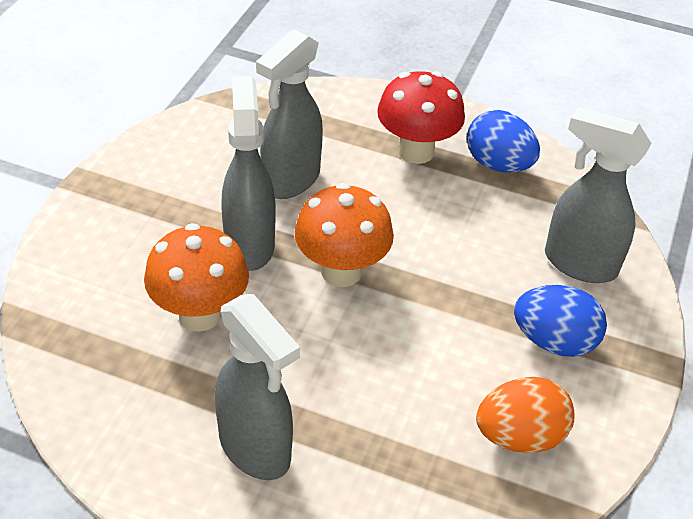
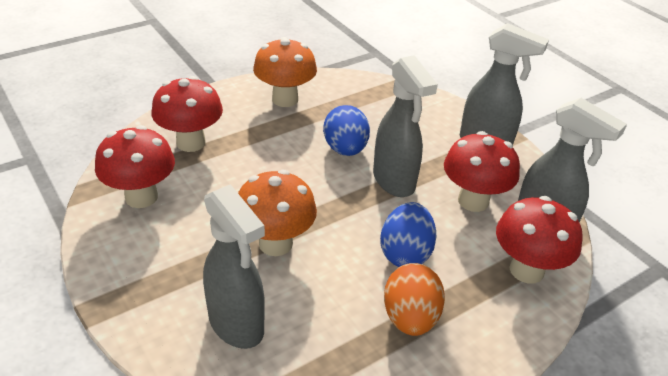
red mushroom: [377,71,465,164] = 1 -> [95,125,175,208] [151,76,223,152] [444,131,520,212] [496,196,583,283] = 4

